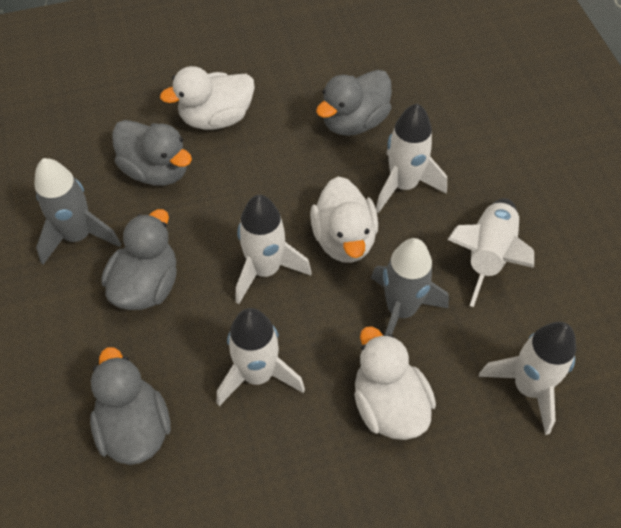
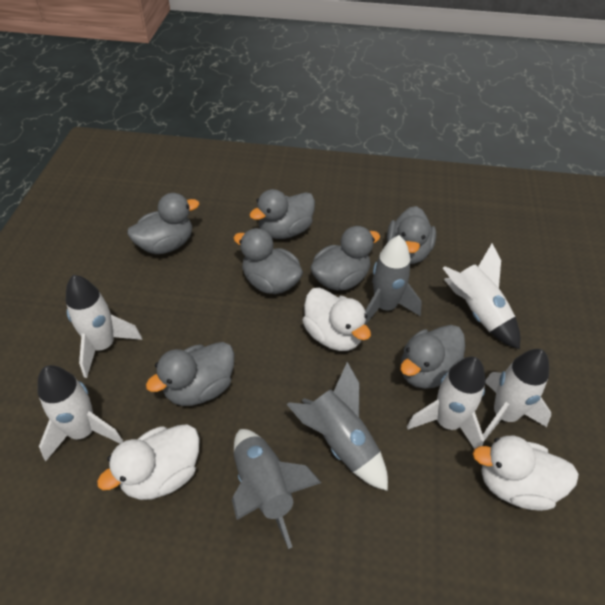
grey duck: [90,347,171,465] [101,209,177,310] [112,120,192,186] [316,70,392,136] = 4 -> [127,193,200,254] [146,342,235,406] [234,228,303,294] [250,189,315,239] [310,226,380,291] [387,206,436,264] [400,325,465,389] = 7
grey rocket: [34,158,121,265] [371,238,449,336] = 2 -> [232,429,321,549] [287,362,388,491] [365,235,422,325] = 3

